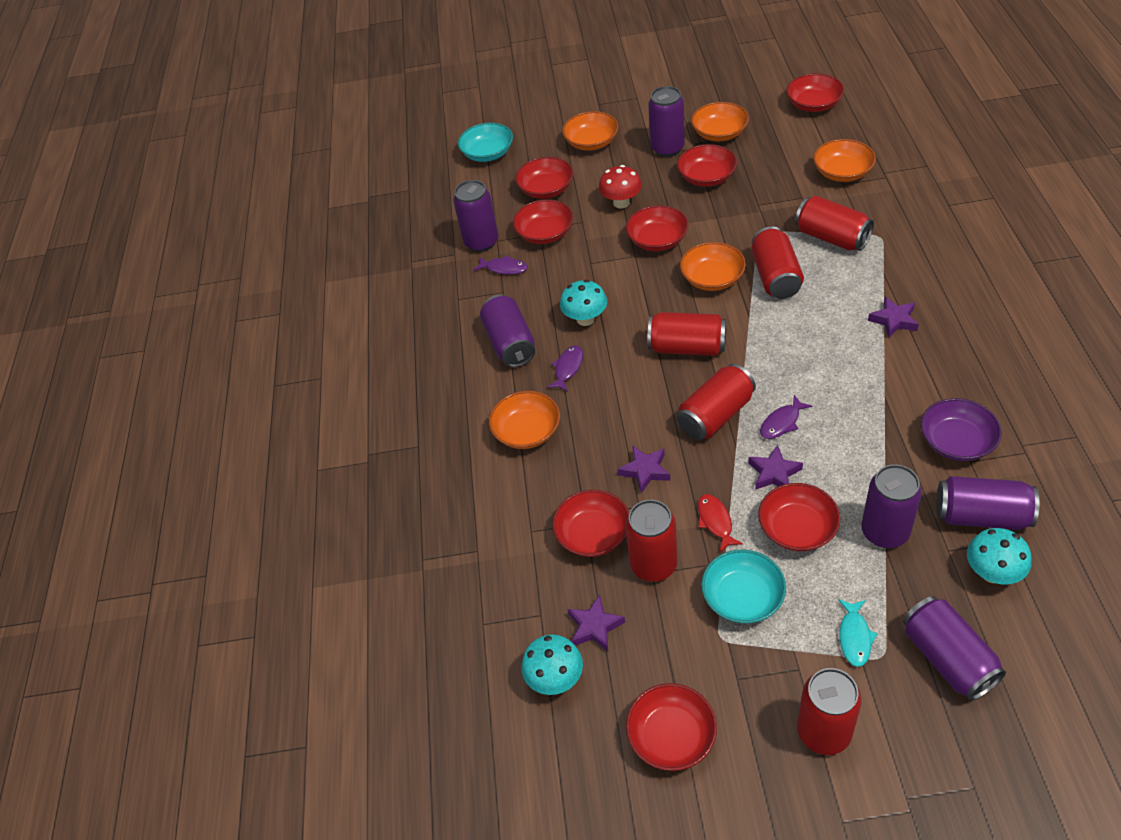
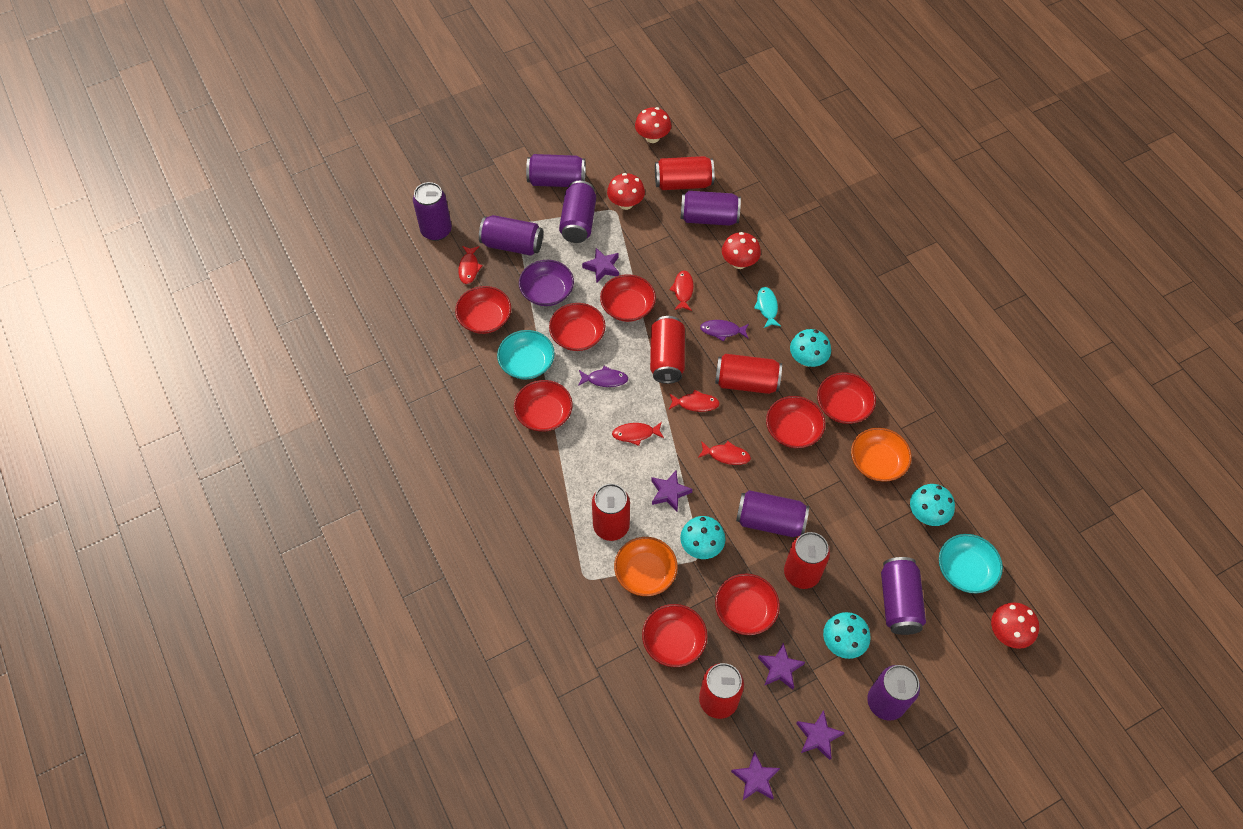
orange bowl: [489,391,560,449] [562,111,618,151] [680,242,746,291] [691,102,749,141] [813,139,876,182] = 5 -> [614,537,678,596] [851,428,912,482] = 2
purple can: [453,180,498,252] [480,295,535,367] [648,86,685,157] [861,464,922,548] [903,596,1006,701] [936,476,1039,530] = 6 -> [413,182,452,241] [479,215,543,256] [526,154,586,187] [559,181,596,243] [680,191,741,226] [736,490,809,537] [867,665,920,721] [881,557,926,635] = 8
purple fish: [474,255,528,275] [547,345,583,392] [760,395,813,439] = 3 -> [578,366,628,387] [700,320,749,342] = 2
purple star: [568,595,625,651] [618,445,670,493] [748,445,803,490] [868,297,919,338] = 4 -> [582,248,619,282] [651,471,693,512] [731,751,780,800] [758,643,805,690] [796,710,845,760] = 5
red fish: [698,494,743,552] = 1 -> [458,246,483,284] [612,422,664,446] [669,271,694,311] [669,390,720,412] [698,441,751,465] = 5
red mushroom: [599,165,642,209] = 1 -> [607,173,645,210] [635,107,671,143] [722,232,761,269] [991,602,1039,649] = 4
turquoise mushroom: [521,634,583,695] [560,280,607,326] [967,528,1031,584] = 3 -> [680,516,725,559] [790,329,831,367] [823,612,871,659] [910,484,955,526] = 4

